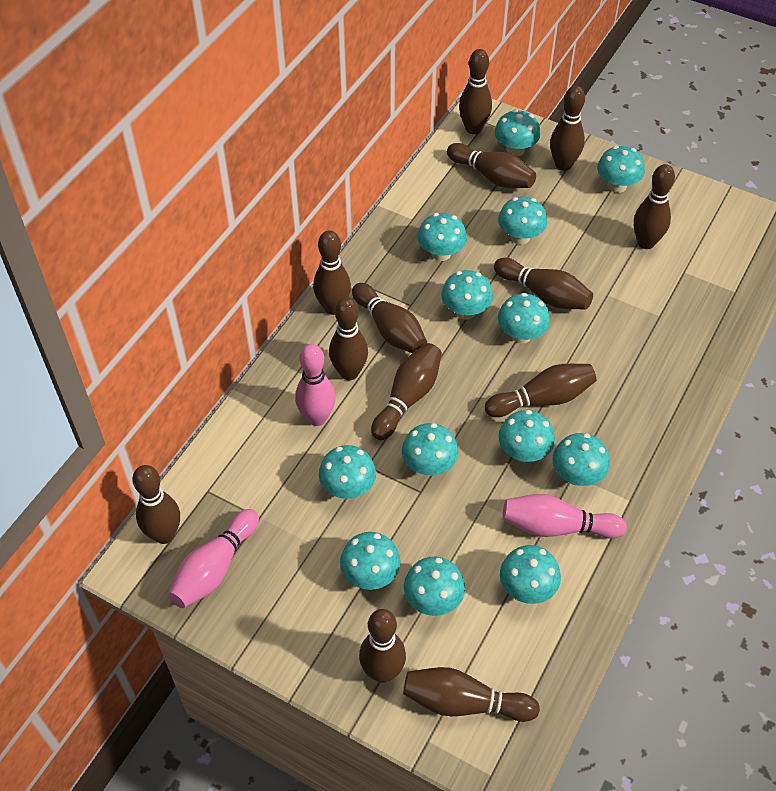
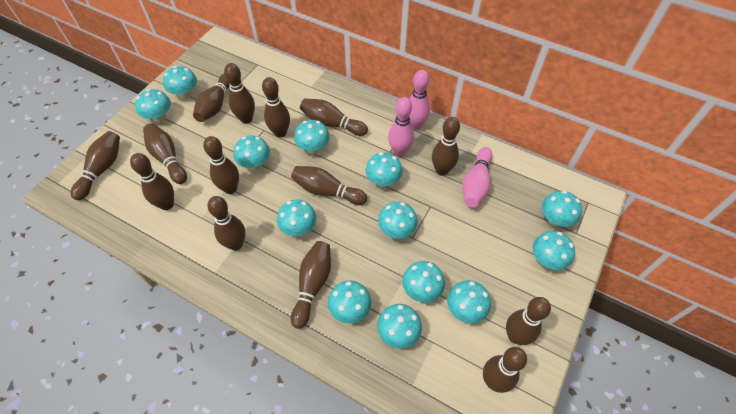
brown bowling pin: [132,465,180,544] [313,231,351,315] [329,297,368,380] [352,283,427,353] [359,609,406,683] [371,343,442,440] [403,667,540,722] [447,143,536,188] [459,49,492,134] [485,364,596,417] [494,258,593,310] [550,85,585,171] [634,164,675,249] = 13 -> [71,131,120,200] [130,153,174,210] [143,123,187,184] [193,74,230,122] [203,136,239,194] [207,196,246,251] [224,63,255,124] [262,77,290,137] [291,166,367,205] [291,241,331,329] [300,98,368,136] [432,117,460,176] [483,347,527,393] [506,297,551,345] = 14

